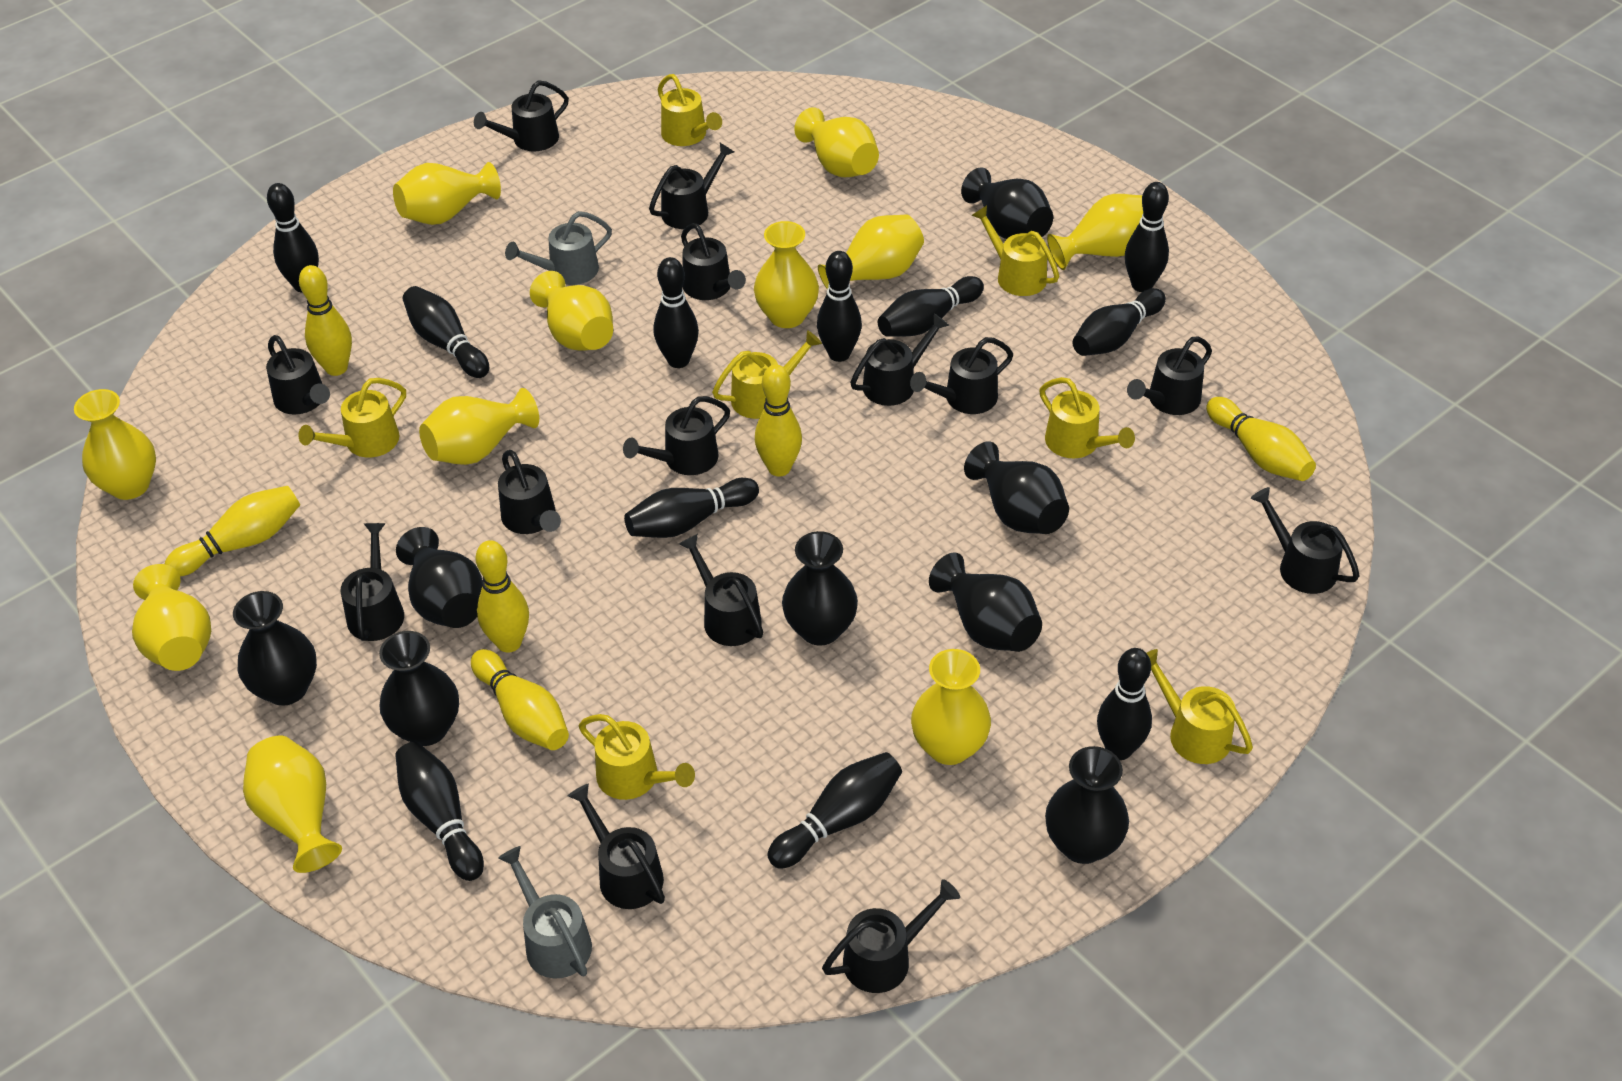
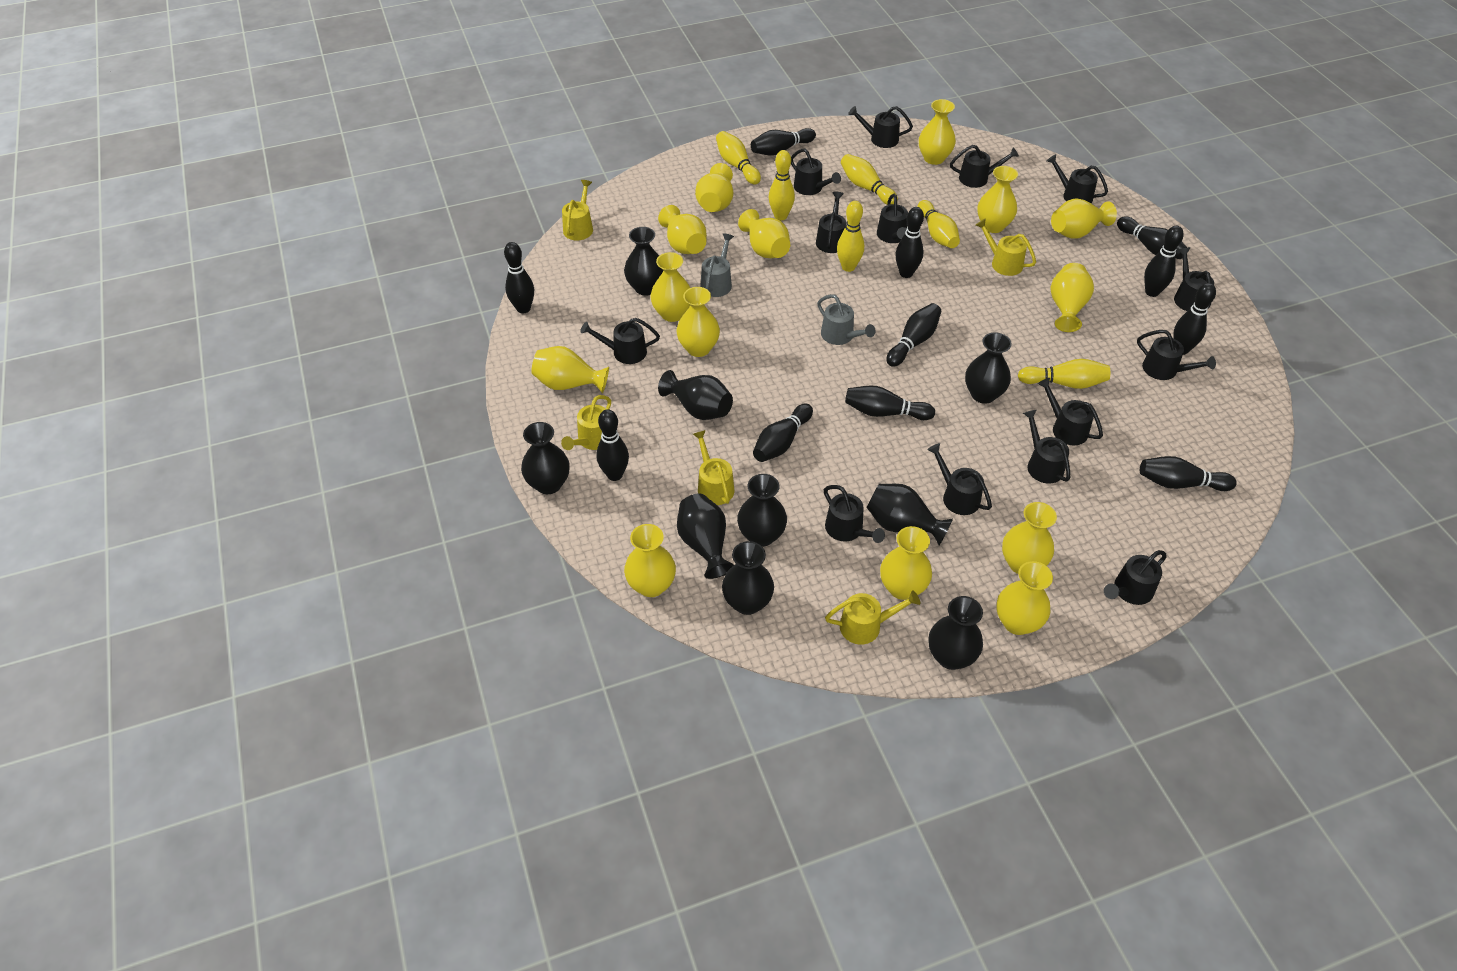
black vase: [233,591,317,706] [379,631,459,746] [396,527,483,628] [782,531,858,646] [929,552,1042,652] [961,167,1053,239] [964,442,1069,534] [1045,746,1129,864] = 8 -> [521,422,570,494] [624,227,664,296] [658,370,733,420] [677,494,734,579] [722,541,774,615] [737,474,787,547] [867,484,953,545] [928,596,983,670] [965,332,1012,404] = 9
yellow vase: [74,389,156,500] [132,564,211,671] [243,736,342,873] [393,162,501,225] [419,388,539,465] [530,271,613,350] [754,221,819,328] [794,107,879,177] [818,214,924,289] [911,649,991,765] [1047,194,1143,270] = 11 -> [531,346,609,393] [624,524,676,597] [651,252,690,322] [658,205,707,254] [677,287,720,357] [695,163,733,212] [738,209,790,258] [880,526,932,600] [919,99,956,165] [977,166,1018,233] [996,561,1053,635] [1002,502,1057,574] [1050,263,1094,332] [1051,198,1117,239] = 14
yellow watering can: [298,378,406,458] [579,714,695,800] [657,74,722,146] [712,330,822,419] [972,206,1059,296] [1039,377,1135,458] [1147,649,1253,764] = 7 -> [561,395,611,450] [562,180,593,241] [693,430,734,505] [825,591,920,645] [976,219,1036,276] = 5

